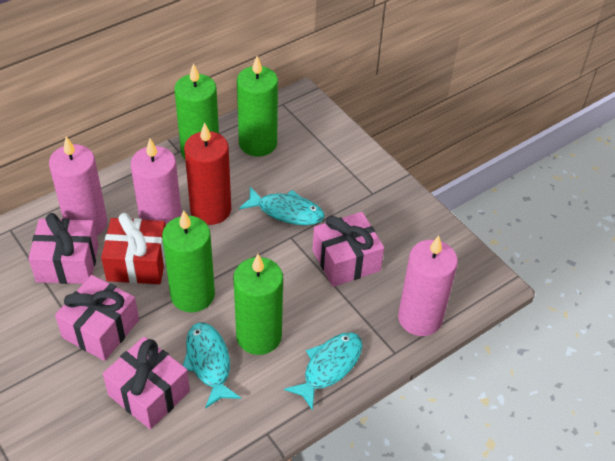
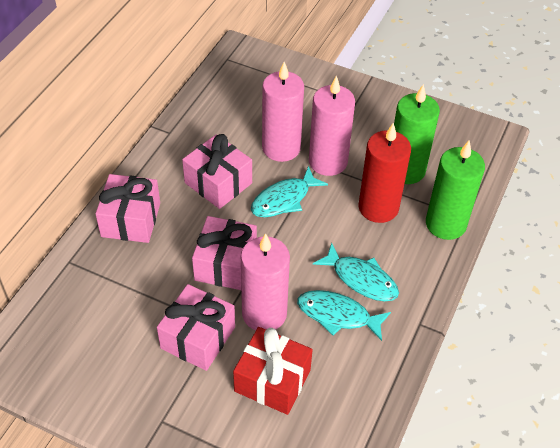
green candle: [162,210,215,312] [174,63,219,159] [233,254,283,355] [237,56,278,156] = 4 -> [394,84,440,184] [426,141,485,240] = 2

